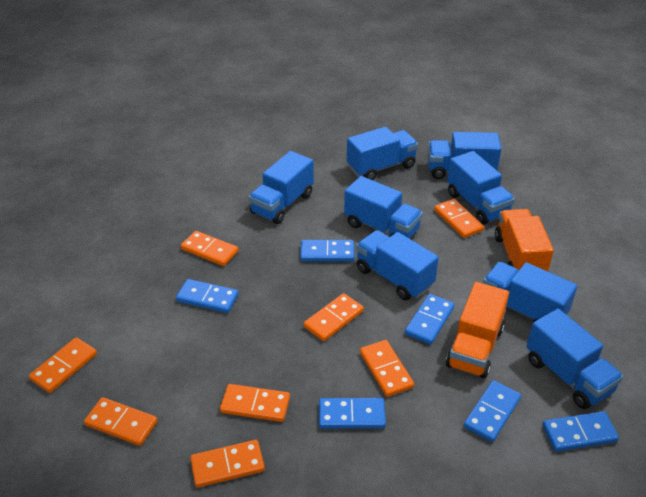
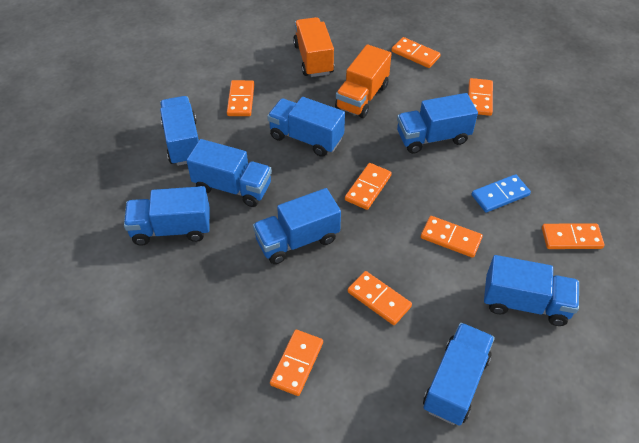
blue domino: [176,279,239,313] [300,240,354,262] [319,398,386,429] [405,294,455,345] [464,380,521,442] [543,411,619,452] = 6 -> [472,174,531,212] = 1

